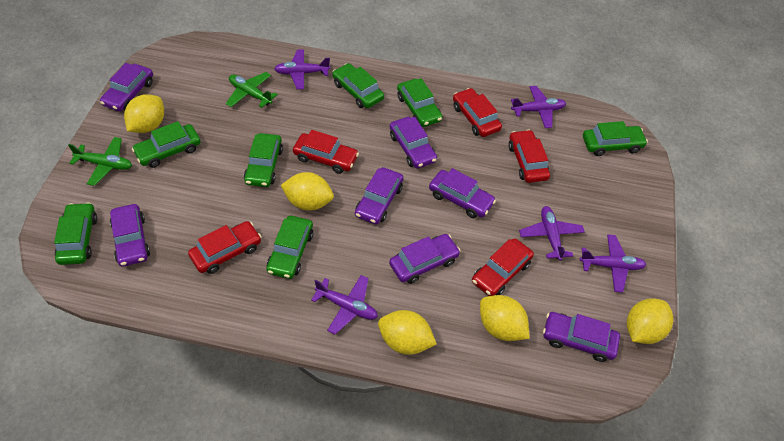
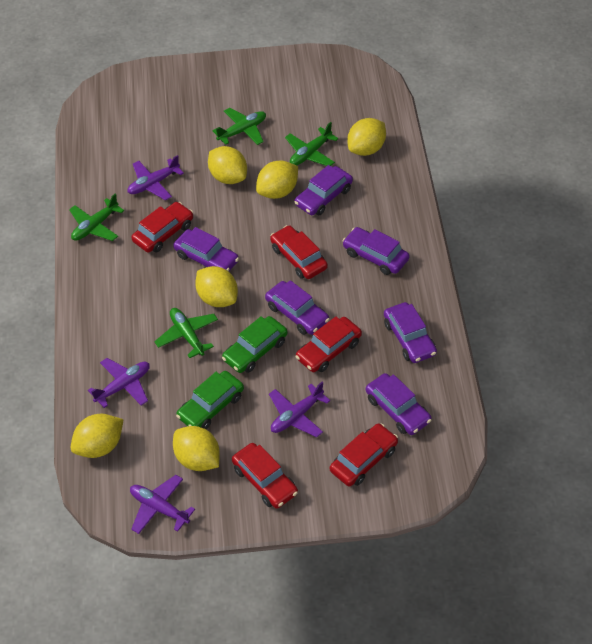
green car: [54,202,97,265] [132,121,201,168] [244,133,283,187] [266,216,314,279] [332,63,384,108] [397,78,443,127] [583,121,648,156] = 7 -> [176,371,244,429] [222,316,288,373] = 2
green plane: [68,137,132,186] [226,72,278,108] = 2 -> [69,194,124,241] [154,308,218,358] [212,108,266,145] [285,122,339,166] = 4
purple car: [100,63,153,111] [110,204,150,267] [355,167,403,224] [389,234,460,284] [390,117,437,169] [429,168,496,218] [543,312,620,362] = 7 -> [173,227,239,271] [265,280,329,335] [295,165,353,215] [342,227,410,275] [366,373,432,435] [384,302,437,363] = 6
purple plane: [274,50,330,89] [311,275,378,334] [511,86,566,128] [519,206,585,261] [579,234,647,292] = 5 -> [88,358,150,408] [127,155,184,200] [130,475,195,534] [269,382,330,437] = 4
yellow lemon: [124,94,164,133] [281,172,334,211] [378,310,437,355] [480,295,529,341] [627,298,674,344] = 5 -> [70,414,124,458] [173,426,220,471] [195,266,238,307] [208,146,247,184] [256,160,298,199] [347,118,386,156] = 6

